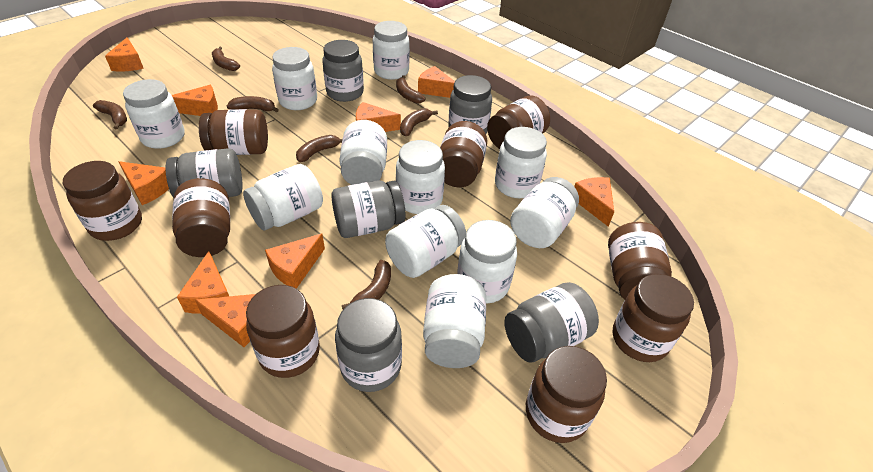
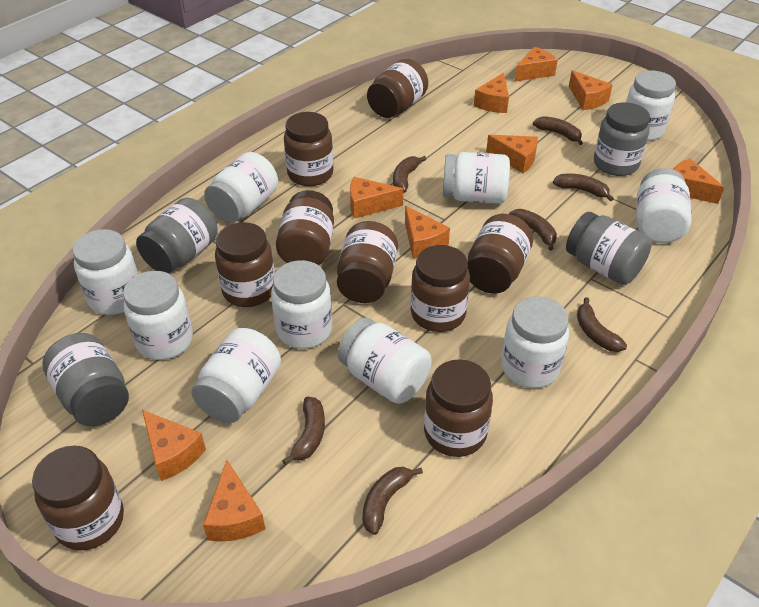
grey jar: [165,148,243,198] [322,40,364,102] [331,180,406,238] [335,298,402,392] [448,75,492,134] [504,282,599,363] = 6 -> [42,333,129,426] [136,198,218,274] [566,212,652,285] [594,102,650,176] = 4
white jar: [123,79,185,149] [243,164,323,231] [272,47,317,110] [339,120,387,185] [373,21,410,80] [385,205,466,278] [396,140,445,214] [423,274,486,368] [458,220,517,304] [495,127,547,198] [510,177,579,248] = 11 -> [73,229,138,315] [123,271,193,360] [191,328,281,423] [204,152,278,223] [271,260,332,349] [338,318,432,404] [443,152,510,204] [501,296,569,388] [626,71,676,141] [636,168,691,243] = 10

